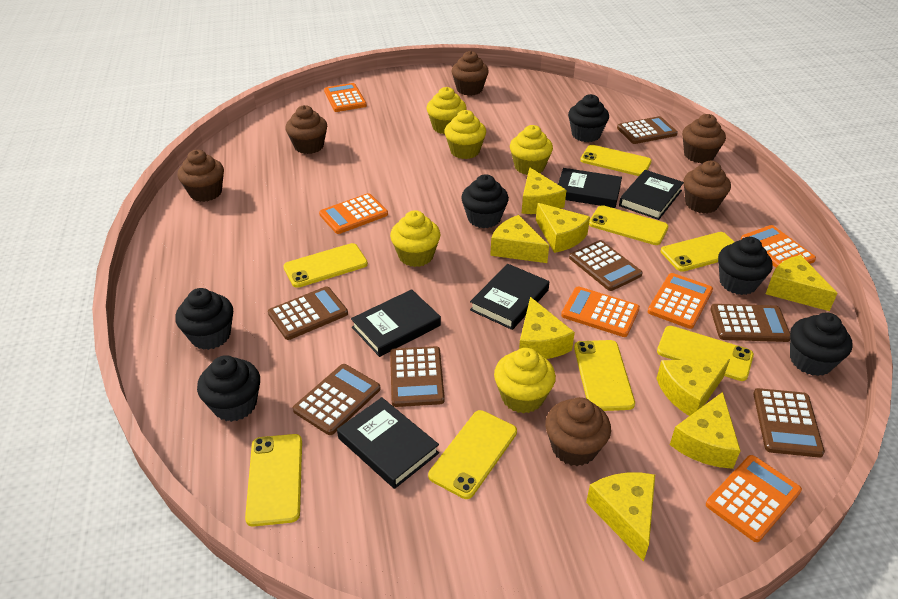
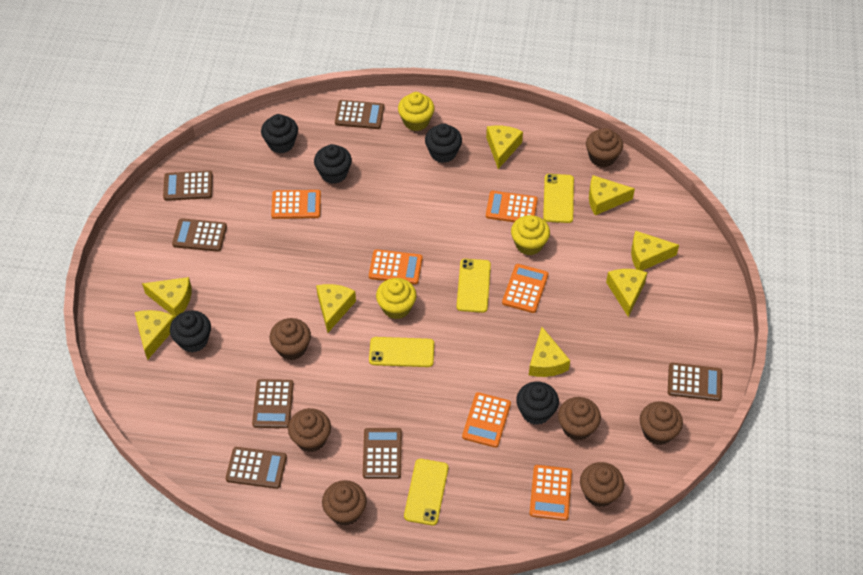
black book: [337,397,439,489] [351,289,441,357] [470,264,549,330] [558,168,622,208] [619,170,684,220] = 5 -> none = 0
black cupcake: [175,288,233,350] [197,355,260,422] [461,174,509,228] [568,94,609,142] [718,237,773,295] [790,312,853,376] = 6 -> [170,311,211,353] [261,114,298,153] [314,144,352,184] [425,123,462,163] [516,381,559,425] = 5
brown cupcake: [178,150,224,202] [285,105,327,154] [451,51,489,96] [545,397,611,466] [682,114,726,163] [684,161,731,214] = 6 -> [269,318,311,360] [288,408,331,452] [322,480,367,526] [558,397,601,440] [580,462,624,507] [586,128,623,167] [640,401,683,445] = 7
yellow cupcake: [390,210,440,267] [426,87,467,134] [444,110,486,159] [494,348,556,414] [510,125,553,175] = 5 -> [376,278,417,319] [398,92,435,131] [511,215,550,255] = 3
yellow phone: [245,434,302,527] [283,243,368,288] [428,410,517,499] [574,340,635,411] [580,145,652,176] [589,205,668,245] [657,326,754,381] [661,232,734,272] = 8 -> [369,337,434,367] [404,459,448,525] [457,259,491,313] [543,174,574,223] = 4

